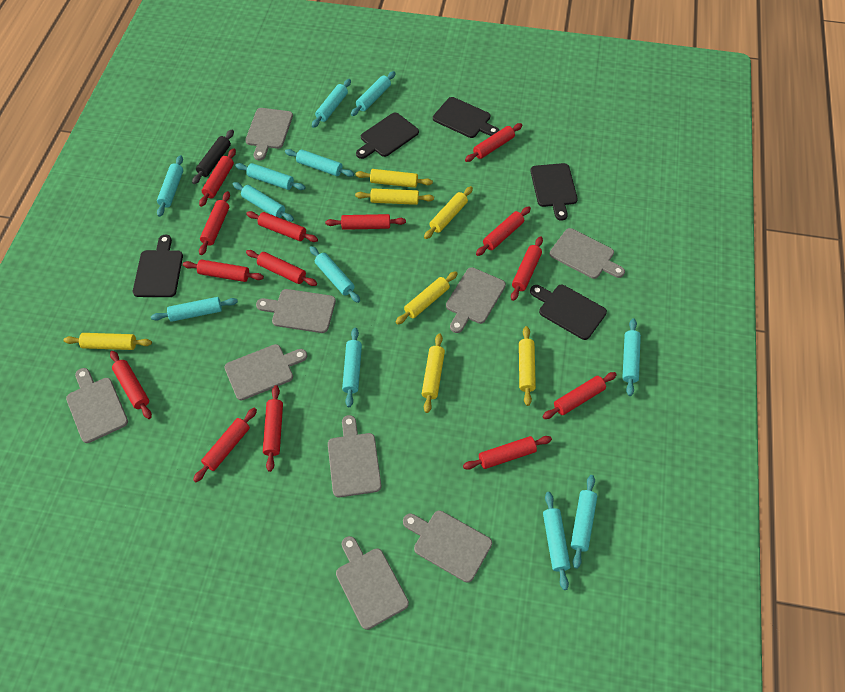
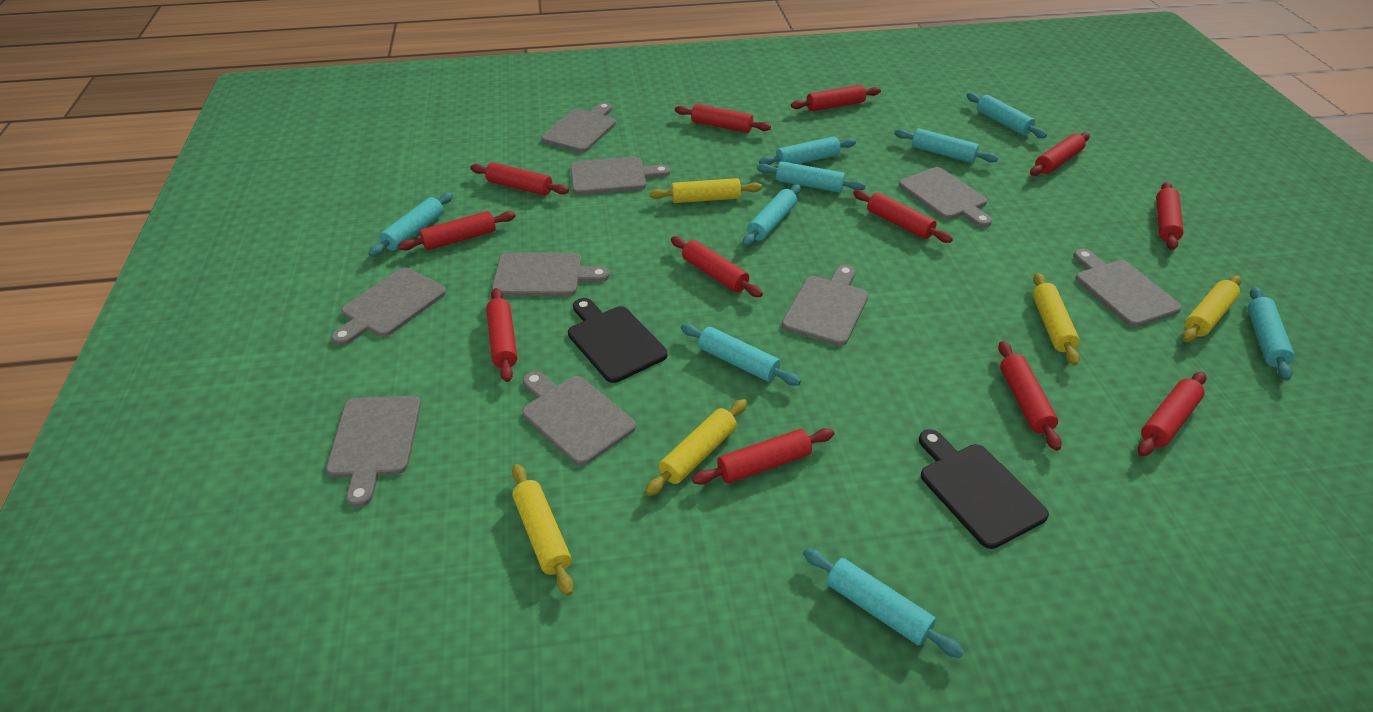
black cutting board: [133,234,183,297] [356,113,419,159] [433,97,499,138] [530,163,578,221] [530,285,607,340] = 5 -> [568,298,667,383] [919,429,1049,549] = 2
black rolling pin: [192,130,234,184] = 1 -> none = 0
red rolling pin: [110,351,152,419] [183,260,264,282] [193,408,257,482] [199,148,236,207] [199,191,230,255] [246,211,318,242] [246,250,317,286] [263,385,283,472] [325,214,406,230] [463,436,552,470] [465,123,523,162] [476,206,531,256] [511,236,543,301] [542,372,617,419] = 14 -> [398,211,516,251] [470,162,569,196] [486,288,517,382] [671,236,763,297] [675,104,771,133] [692,428,834,485] [791,85,881,111] [853,190,953,243] [998,341,1061,451] [1030,132,1090,176] [1138,372,1207,456] [1156,182,1184,250] = 12
turquoise rolling pin: [151,297,238,322] [157,155,183,217] [233,182,294,221] [235,163,305,190] [285,149,354,177] [310,246,360,303] [312,79,351,128] [342,328,362,407] [351,71,396,116] [543,492,571,590] [571,475,597,569] [622,318,641,396] = 12 -> [368,192,453,257] [681,324,801,386] [743,184,801,246] [757,161,866,193] [759,136,856,165] [803,548,964,658] [894,128,998,163] [966,93,1047,138] [1247,287,1295,381] = 9
yellow rolling pin: [63,333,152,350] [355,169,433,188] [355,188,434,205] [396,271,458,324] [422,333,445,413] [424,186,473,239] [519,326,536,406] = 7 -> [512,464,574,596] [645,399,747,496] [650,178,762,203] [1033,273,1080,366] [1182,276,1241,342] = 5

